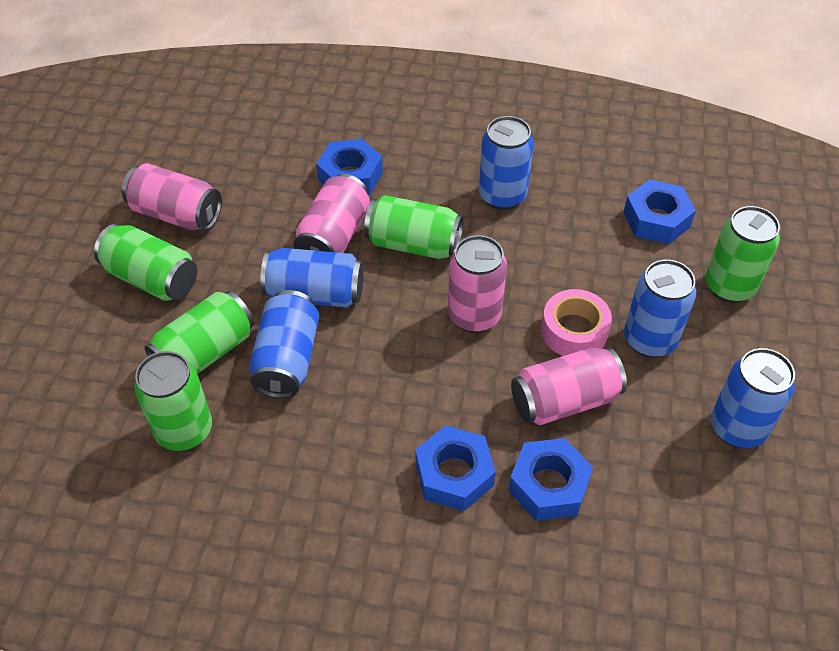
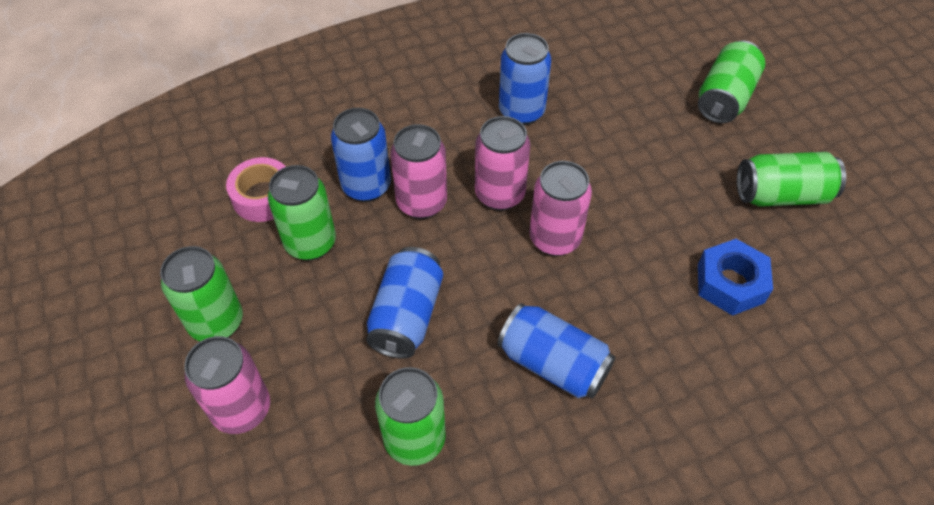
blue can: [249,290,319,398] [260,248,364,308] [479,116,534,210] [624,260,696,358] [711,348,795,448] = 5 -> [331,108,391,202] [366,247,443,359] [497,303,615,399] [499,33,551,125] = 4
blue nut: [316,139,383,195] [415,425,496,511] [508,438,593,521] [624,179,696,244] = 4 -> [698,239,773,316] = 1

